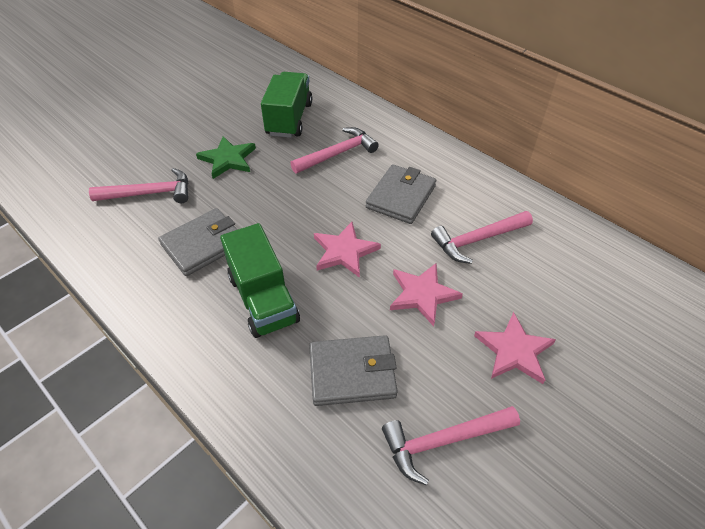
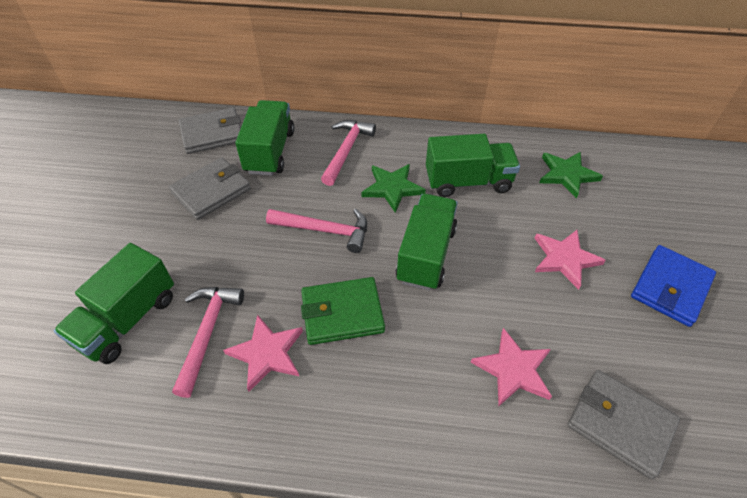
blue wallet: none = 0 -> [631,245,716,327] = 1
green star: [196,136,256,179] = 1 -> [361,164,426,213] [539,152,603,199] = 2
green truck: [220,223,300,338] [261,72,312,138] = 2 -> [54,243,174,364] [235,100,294,176] [396,194,458,291] [426,134,520,197] = 4
green wallet: none = 0 -> [301,277,385,345] = 1
pink hammer: [89,168,188,203] [290,127,379,174] [382,406,520,486] [431,211,533,264] = 4 -> [172,287,244,398] [266,209,367,253] [321,120,376,186] = 3

